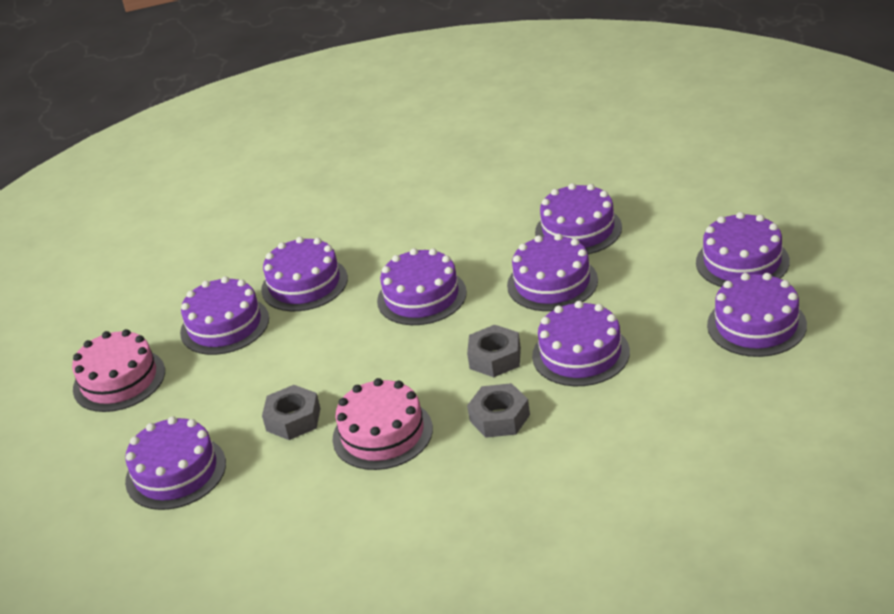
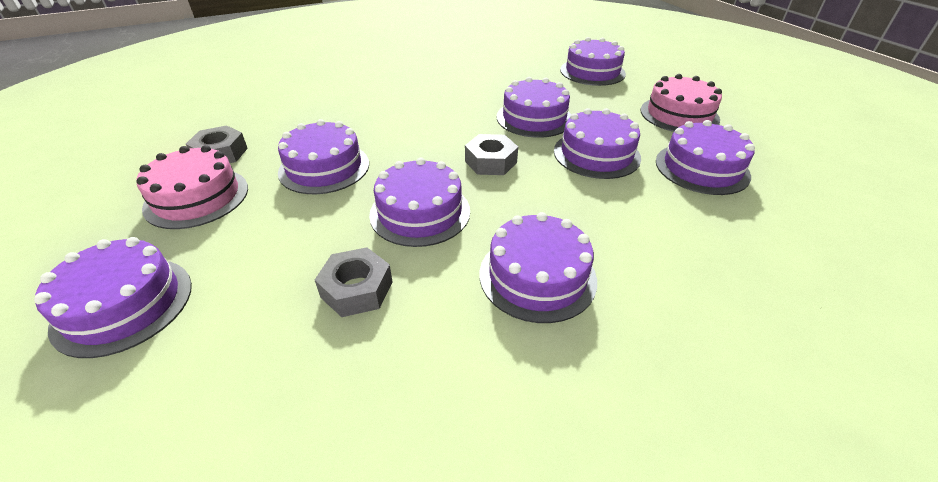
purple cake: [125,416,226,510] [180,276,269,355] [261,237,348,311] [377,248,467,325] [507,233,598,311] [532,301,630,386] [535,183,622,254] [696,212,790,287] [707,273,807,357] = 9 -> [34,237,192,358] [278,119,369,194] [369,158,470,247] [480,212,597,323] [497,77,571,138] [554,108,641,179] [560,37,626,86] [656,120,755,195] = 8

